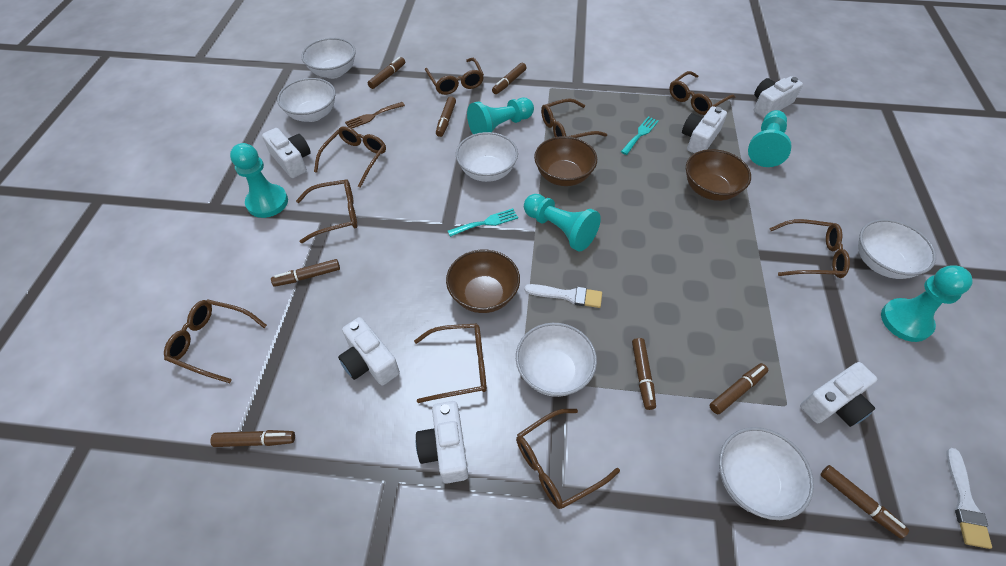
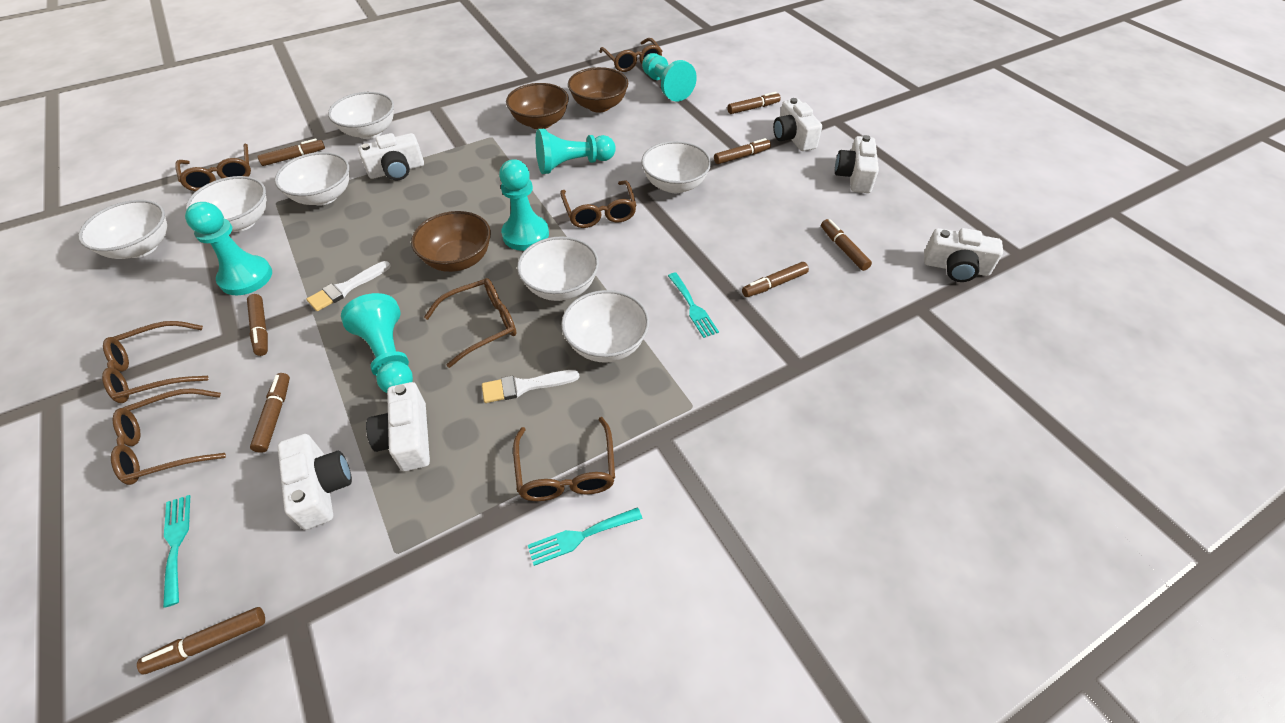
brown fork: [345,102,405,128] = 1 -> none = 0
brown glasses: [164,299,267,383] [296,179,357,243] [314,126,386,188] [414,323,487,403] [425,58,484,95] [516,409,620,509] [541,98,607,138] [669,71,735,115] [769,219,850,278] = 9 -> [102,321,209,403] [111,388,226,485] [175,144,251,191] [424,278,516,368] [513,417,615,501] [560,180,637,228] [599,38,662,72] = 7
turquoise fork: [448,208,518,237] [621,116,659,155] = 2 -> [163,495,190,608] [528,507,642,566] [668,272,719,338] = 3
white bowl: [277,78,336,122] [301,38,356,79] [456,132,518,182] [516,323,597,397] [719,427,814,520] [858,219,936,279] = 6 -> [78,200,167,259] [186,176,267,232] [275,152,349,206] [328,92,394,139] [517,236,599,301] [561,290,649,363] [641,141,711,193] = 7

